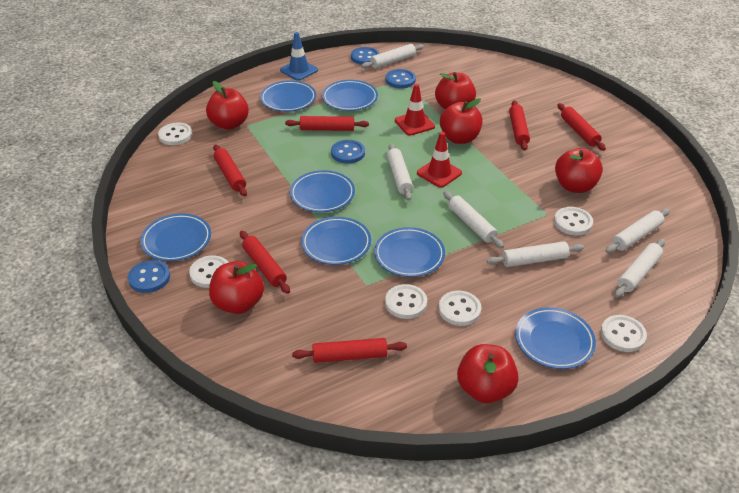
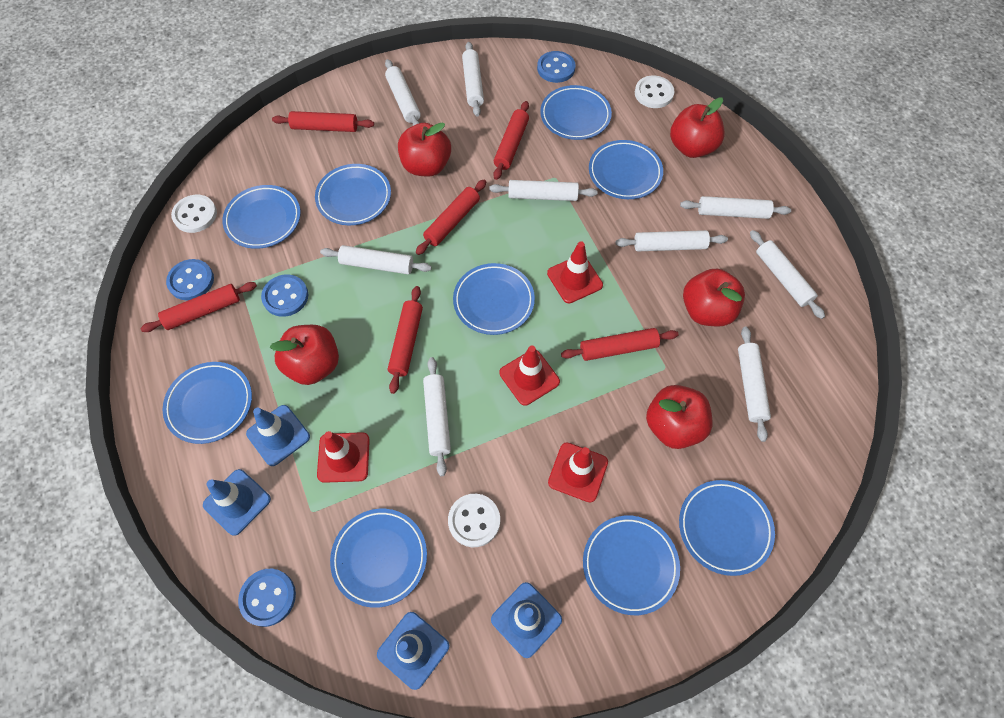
blue plate: [140,213,211,261] [260,81,316,112] [290,170,355,212] [301,217,371,265] [322,80,378,111] [374,227,445,277] [515,307,596,369] = 7 -> [162,362,252,444] [222,185,301,249] [315,164,391,225] [330,509,427,608] [453,263,535,335] [540,85,612,140] [583,516,680,615] [589,140,663,199] [679,480,775,576] = 9
blue traffic cone: [280,32,318,81] = 1 -> [203,469,271,536] [246,405,310,466] [377,612,449,690] [491,582,562,658] = 4
red apple: [206,81,249,130] [209,261,264,314] [435,72,476,109] [440,98,483,144] [457,344,519,403] [555,148,603,193] = 6 -> [270,325,339,385] [398,122,451,177] [646,385,713,449] [670,98,725,158] [683,269,745,327] = 5
red traffic cone: [395,84,435,136] [417,132,462,188] = 2 -> [317,431,370,483] [499,346,560,406] [547,241,603,303] [548,442,608,502] = 4
white button: [158,123,192,145] [189,255,229,288] [385,284,427,319] [439,291,481,326] [554,207,593,235] [601,315,647,352] = 6 -> [171,195,217,233] [448,494,500,547] [635,75,675,108] = 3
white rolling pin: [361,44,424,69] [387,143,413,200] [443,191,504,248] [487,241,584,267] [606,209,670,253] [615,239,665,297] = 6 -> [320,245,432,274] [385,59,421,126] [423,357,451,476] [462,42,484,117] [489,180,598,201] [616,230,728,251] [680,196,791,219] [738,327,771,442] [750,230,825,319] = 9

